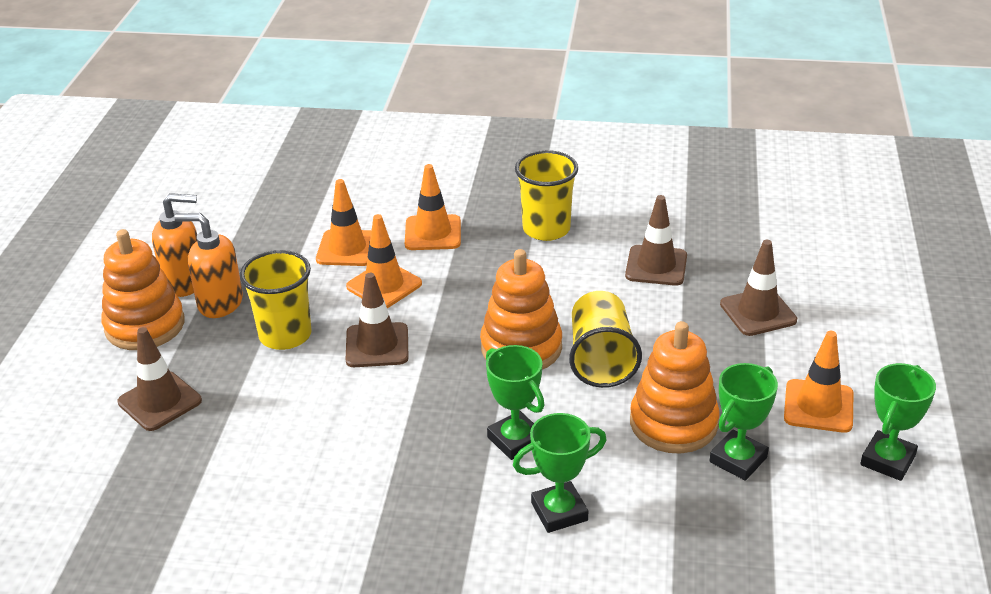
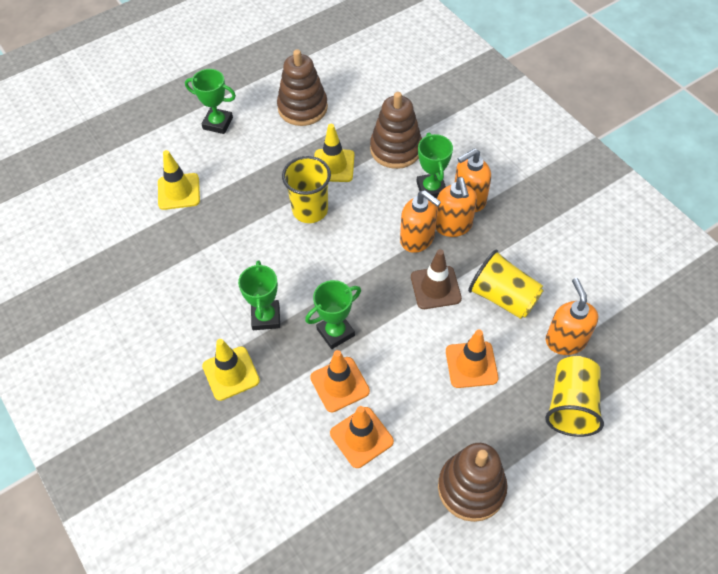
brown stacking toy: none = 0 -> [277,49,328,126] [370,92,422,169] [438,443,508,522] = 3
brown traffic cone: [118,327,202,431] [345,273,409,367] [625,195,687,286] [720,240,797,336] = 4 -> [411,249,462,309] = 1
orange soap dispenser: [152,193,197,297] [175,213,243,318] = 2 -> [400,190,441,253] [435,177,477,237] [455,148,491,212] [546,278,598,355] = 4
orange stacking toy: [101,229,185,350] [480,249,562,370] [630,321,720,454] = 3 -> none = 0
orange traffic cone: [316,179,372,266] [346,214,422,308] [405,164,461,250] [784,331,853,433] = 4 -> [310,350,370,412] [330,406,394,468] [446,330,499,388] = 3
yellow traffic cone: none = 0 -> [158,150,200,210] [202,339,260,401] [314,124,354,182] = 3

